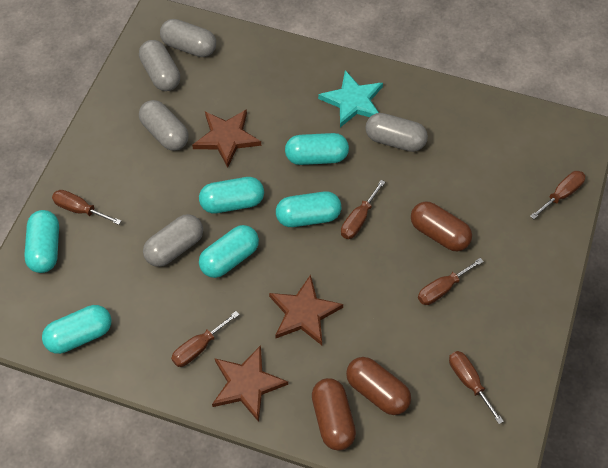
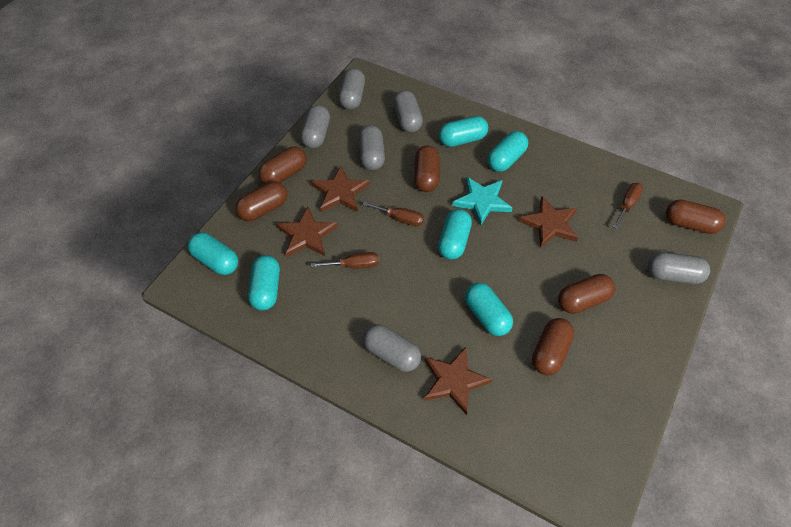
brown capsule: [312,378,356,451] [346,357,411,415] [411,201,472,251] = 3 -> [235,182,288,221] [258,147,307,184] [414,145,440,192] [532,318,574,375] [558,274,615,314] [666,199,726,234] = 6
brown screwdriver: [52,190,121,225] [171,311,240,367] [341,180,385,239] [418,258,484,305] [449,351,504,424] [530,171,585,219] = 6 -> [311,252,379,268] [362,202,424,226] [613,183,643,229] = 3
brown star: [192,109,261,168] [212,345,288,422] [269,275,343,345] = 3 -> [276,207,338,257] [311,166,370,212] [424,347,492,415] [519,196,578,248] = 4
grey capsule: [139,40,180,91] [139,100,189,151] [143,214,203,267] [160,19,216,57] [365,113,428,152] = 5 -> [300,105,330,148] [339,68,365,110] [358,125,385,170] [363,324,421,372] [393,90,423,133] [648,252,710,284] = 6

